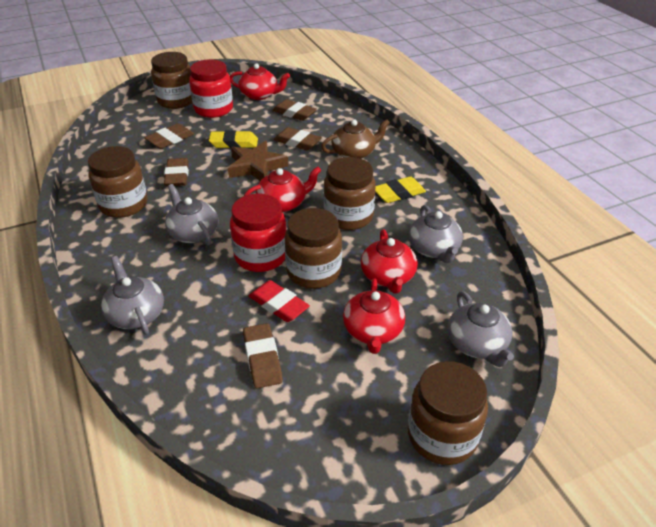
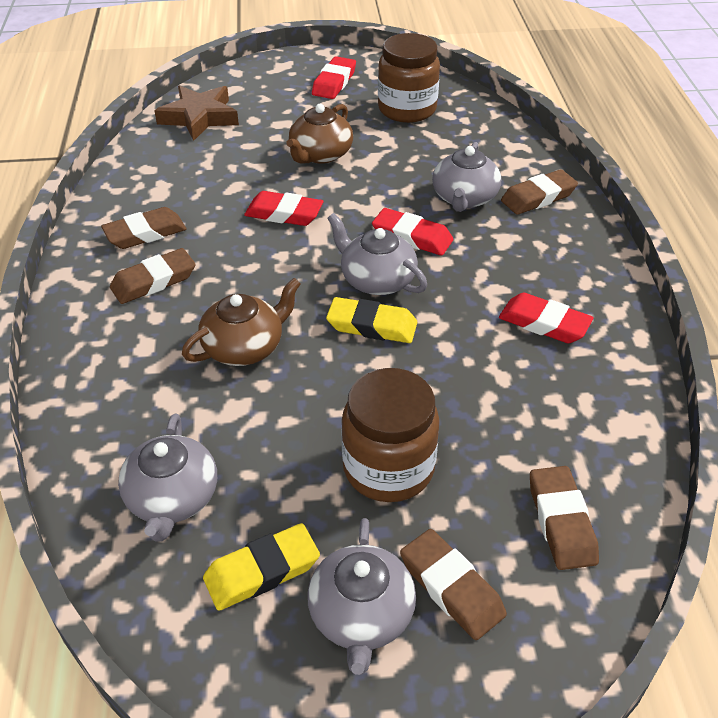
brown jar: [88,146,147,218] [151,52,192,109] [285,208,342,289] [324,157,376,230] [408,361,488,465] = 5 -> [341,368,440,502] [378,33,440,123] = 2
brown teapot: [321,119,390,159] = 1 -> [182,278,301,366] [286,104,353,164] = 2
red eraser: [249,280,310,322] = 1 -> [244,191,324,226] [312,56,356,99] [372,208,453,256] [499,293,594,343] = 4
red jar: [189,59,233,118] [230,194,287,272] = 2 -> none = 0
red teapot: [230,63,290,100] [244,167,322,212] [343,278,405,354] [361,229,418,294] = 4 -> none = 0

